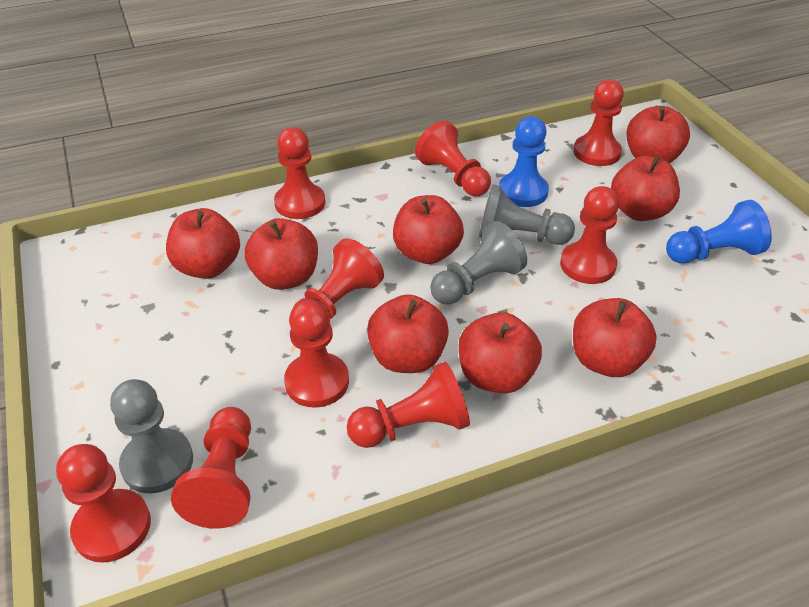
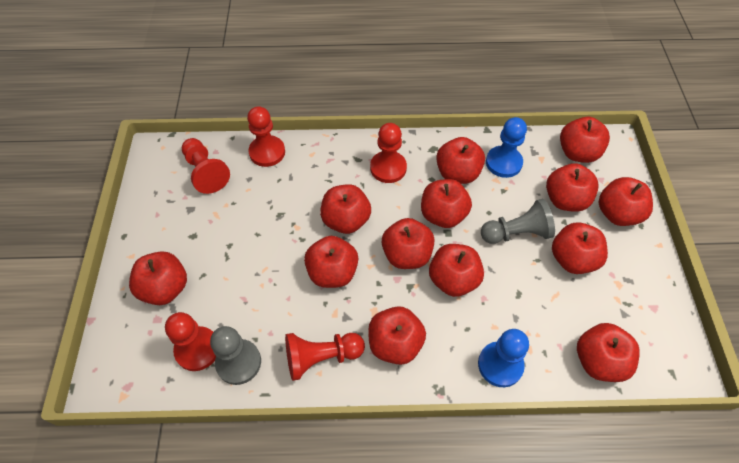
grey pawn: [110,379,193,494] [430,221,527,305] [479,185,575,245] = 3 -> [210,326,261,385] [481,199,555,244] = 2
red apple: [166,208,240,279] [245,218,318,290] [367,294,449,373] [393,195,464,264] [459,312,542,393] [573,298,657,377] [611,156,680,221] [626,106,690,163] = 8 -> [129,252,187,305] [304,236,358,288] [320,184,371,234] [368,306,426,365] [382,218,434,269] [421,179,472,228] [429,244,484,297] [436,137,485,184] [546,163,599,212] [552,223,608,274] [560,117,610,163] [577,323,640,382] [599,177,653,226] = 13
red pawn: [56,444,151,563] [171,407,251,529] [274,127,325,219] [284,299,349,408] [294,238,384,319] [347,362,470,448] [415,121,491,196] [560,186,619,284] [573,79,624,166] = 9 -> [165,312,216,371] [182,138,230,194] [247,106,285,167] [285,333,365,381] [370,123,407,183] = 5

